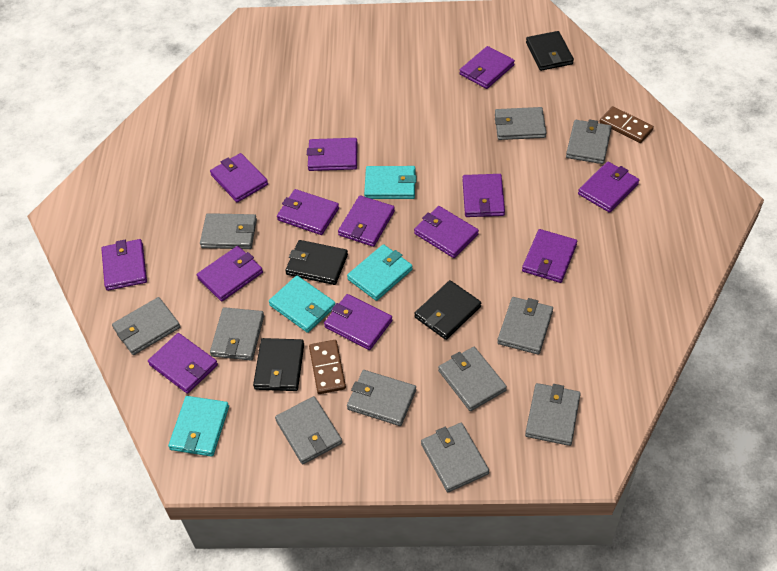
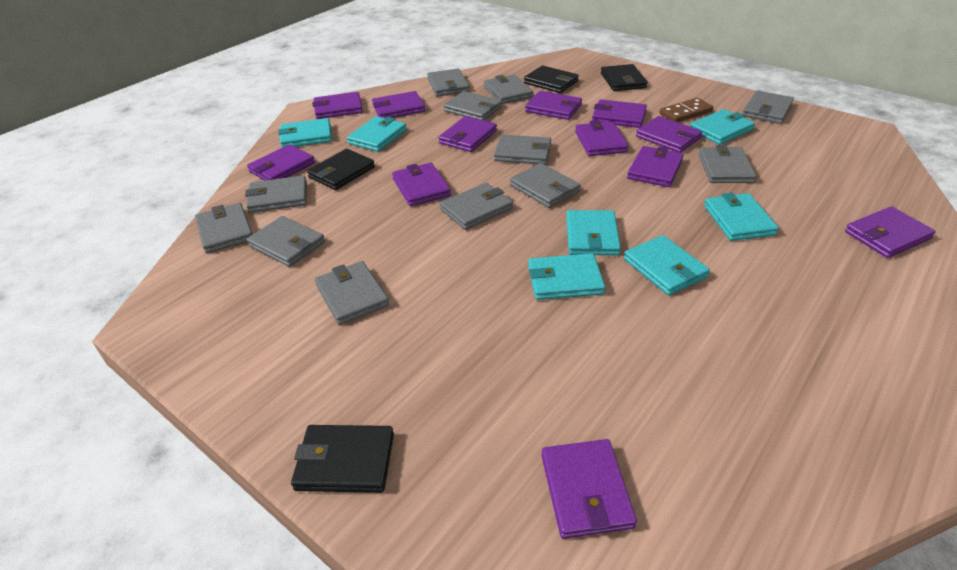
brown domino: [309,340,346,394] [600,106,654,143] = 2 -> [659,98,714,122] = 1
grey wallet: [112,297,180,355] [200,213,257,249] [210,307,264,361] [275,396,342,464] [347,370,416,426] [421,423,489,492] [438,347,507,411] [495,107,546,140] [497,297,553,355] [525,383,581,446] [566,120,612,164] = 11 -> [195,203,253,253] [245,175,307,213] [246,216,325,267] [315,261,389,325] [427,69,470,96] [440,183,513,230] [444,91,502,120] [484,74,533,104] [494,135,551,165] [510,163,581,208] [698,145,756,183] [742,90,794,124] = 12
purple wallet: [101,239,147,291] [148,333,218,394] [197,246,263,302] [210,153,268,203] [277,189,339,235] [307,138,358,171] [324,294,392,350] [338,195,395,247] [414,206,479,258] [460,46,515,89] [463,174,505,217] [522,229,577,283] [578,161,639,213] = 13 -> [247,144,315,180] [312,92,363,119] [372,91,425,118] [392,163,451,206] [438,116,497,152] [525,91,582,120] [542,439,637,539] [575,120,628,156] [592,99,647,128] [627,146,684,187] [636,116,702,153] [845,206,936,258] = 12
turquoise wallet: [168,396,229,457] [269,276,335,333] [347,244,413,301] [364,166,416,199] = 4 -> [278,118,332,147] [347,116,407,152] [528,253,605,300] [566,210,621,255] [624,235,710,295] [690,109,755,145] [704,193,779,241] = 7

